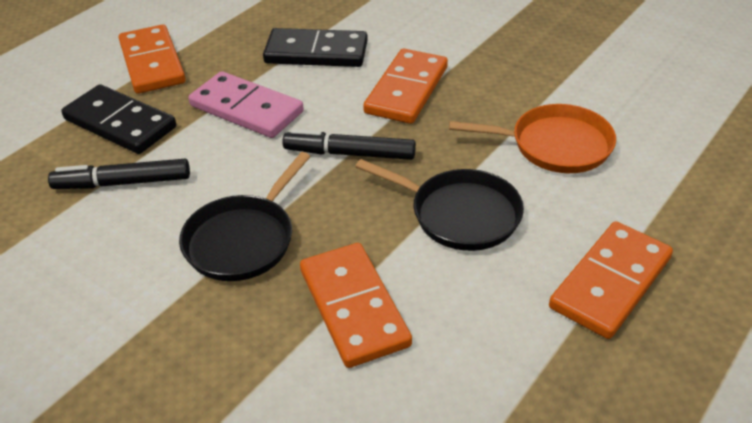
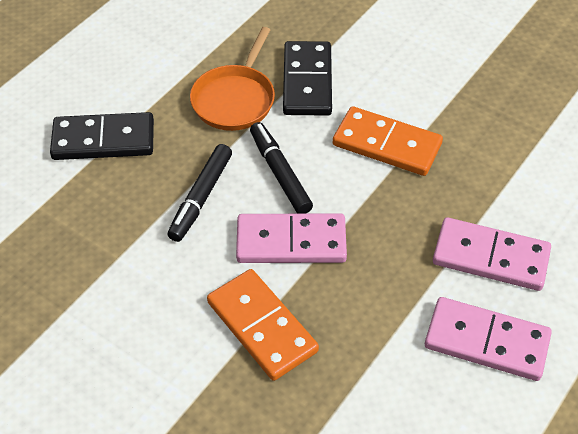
black pan: [179,152,311,281] [355,159,524,251] = 2 -> none = 0
orange domino: [119,25,185,94] [300,243,412,368] [363,49,448,124] [549,221,673,339] = 4 -> [207,269,319,381] [333,106,443,176] = 2
pink domino: [188,71,304,138] = 1 -> [236,213,347,263] [425,297,552,381] [433,217,551,291] = 3

